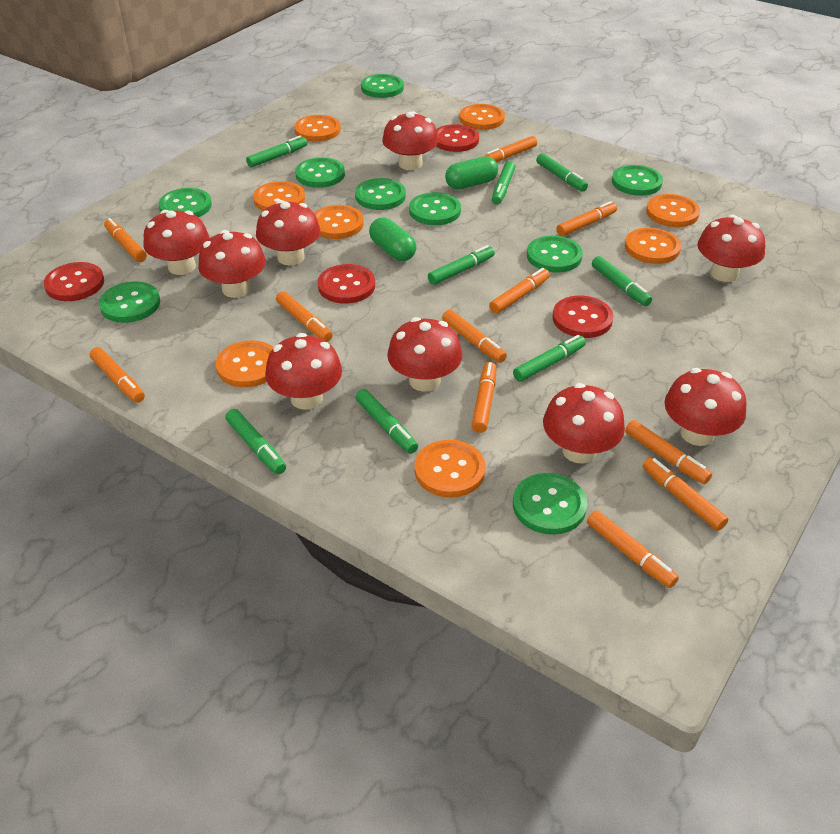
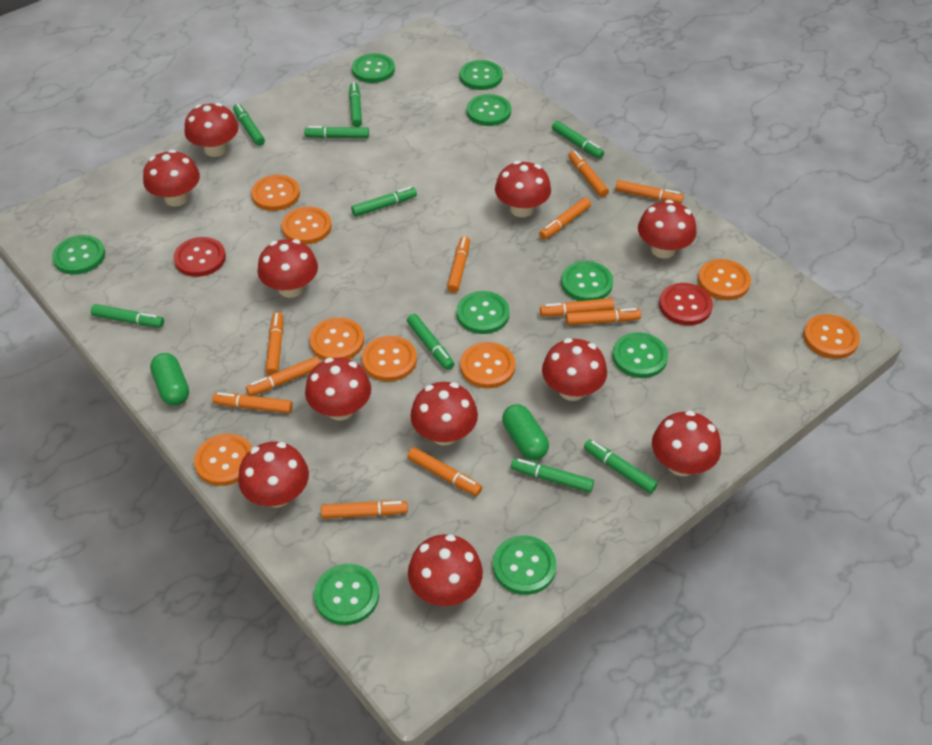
green marker: [225,409,286,474] [246,136,307,168] [355,389,418,454] [428,245,495,285] [492,161,516,205] [513,335,586,382] [536,153,588,192] [592,256,652,306] = 8 -> [91,304,164,328] [233,104,265,146] [304,126,369,138] [349,82,362,127] [351,187,417,217] [407,314,454,370] [511,458,594,493] [552,121,604,159] [584,439,658,493] = 9
red button: [44,262,104,301] [318,264,375,304] [436,124,479,152] [552,296,613,338] = 4 -> [174,237,226,277] [659,283,713,325] = 2
red mushroom: [143,210,209,275] [198,230,266,298] [256,200,321,265] [265,333,342,410] [382,111,438,170] [387,317,462,392] [543,383,625,463] [664,368,747,446] [698,215,765,282] = 9 -> [143,150,200,207] [185,103,239,157] [238,442,309,508] [257,239,318,298] [305,358,371,421] [408,534,483,606] [410,382,478,445] [495,161,551,217] [542,338,607,401] [638,200,697,258] [652,411,721,476] = 11

